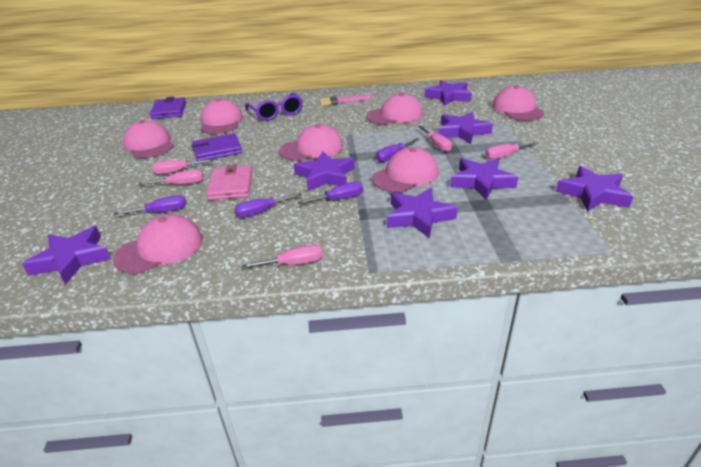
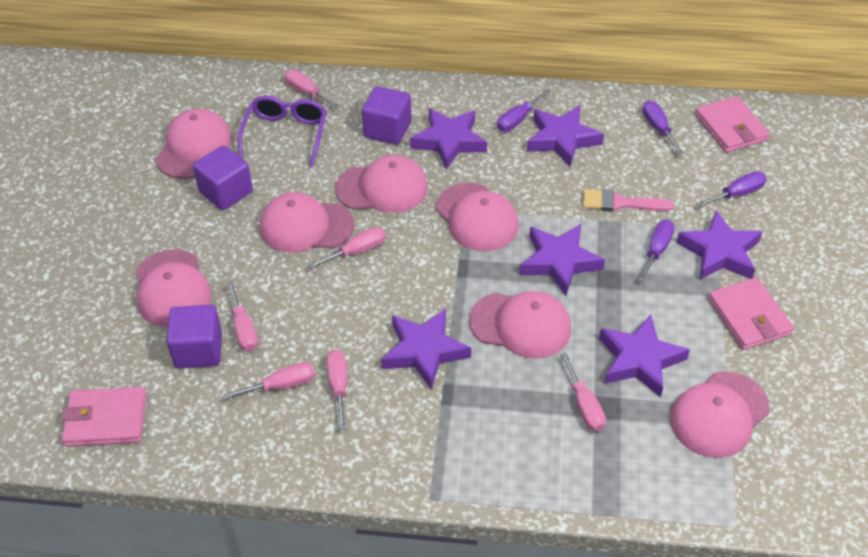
pink screwdriver: [138,170,204,185] [152,159,214,175] [242,244,323,269] [418,126,452,152] [485,142,539,159] = 5 -> [223,362,315,400] [227,282,258,351] [285,70,340,108] [308,227,386,269] [327,350,347,430] [561,353,606,432] = 6
pink wallet: [206,164,252,200] = 1 -> [62,387,147,447] [695,96,770,153] [708,277,794,350] = 3
purple cube: none = 0 -> [166,305,222,369] [193,145,253,210] [362,86,412,145] = 3
purple star: [22,226,111,285] [294,151,355,191] [387,188,458,239] [424,80,472,106] [439,112,493,144] [450,158,518,200] [556,166,634,212] = 7 -> [381,309,471,390] [410,108,487,170] [520,224,605,296] [527,105,604,167] [599,315,690,397] [676,211,762,280] = 6
purple wallet: [150,97,186,119] [192,133,242,161] = 2 -> none = 0

